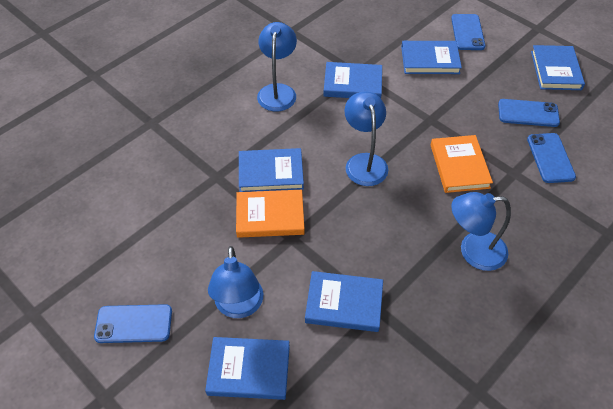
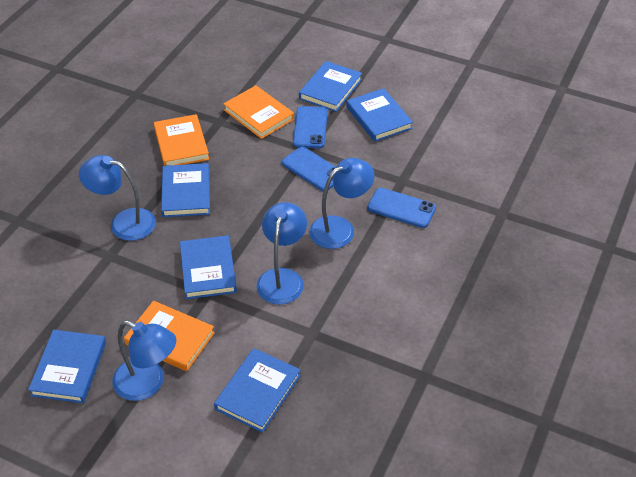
blue phone: [94,304,172,343] [451,14,485,50] [498,99,560,127] [527,133,576,183] = 4 -> [282,147,336,191] [293,106,328,148] [367,188,436,228] = 3
orange book: [236,190,304,238] [431,135,493,193] = 2 -> [124,301,215,371] [154,114,209,166] [223,85,294,139] = 3

